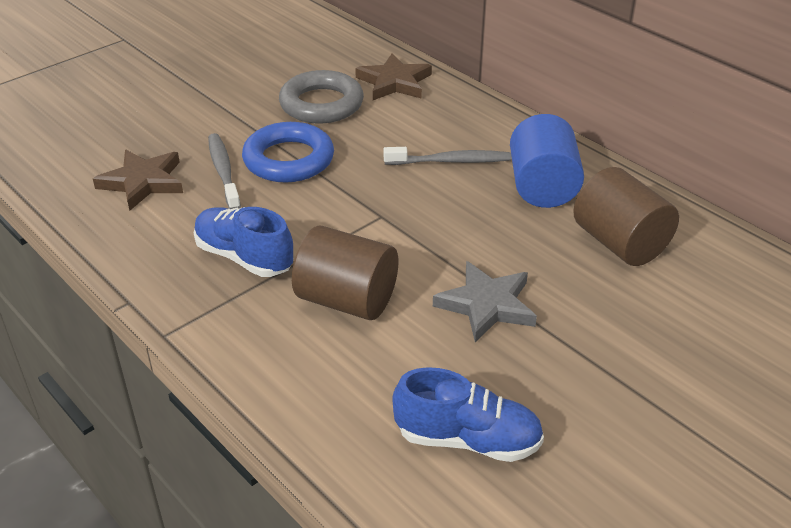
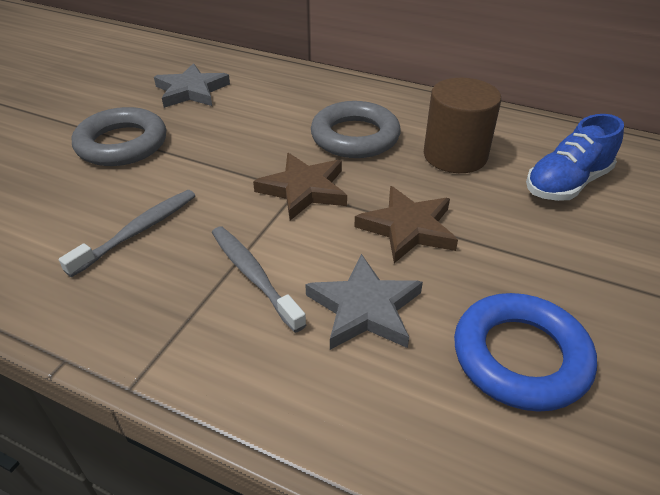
blue cylinder: [510,114,584,208] = 1 -> none = 0
blue shoe: [194,207,293,277] [392,367,544,462] = 2 -> [526,114,624,201] = 1
brown cylinder: [292,226,398,320] [573,167,679,266] = 2 -> [424,78,501,173] = 1
grey ring: [279,70,364,124] = 1 -> [72,107,166,166] [311,101,401,158] = 2
grey star: [433,261,537,342] = 1 -> [154,63,230,108] [305,254,423,350] = 2

